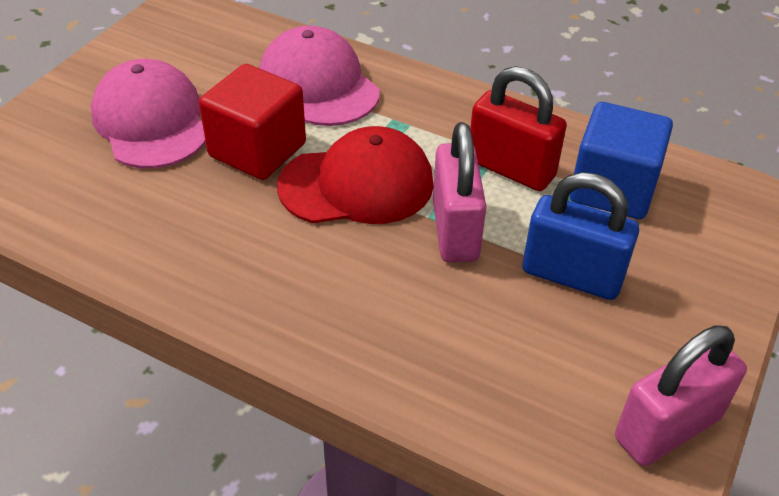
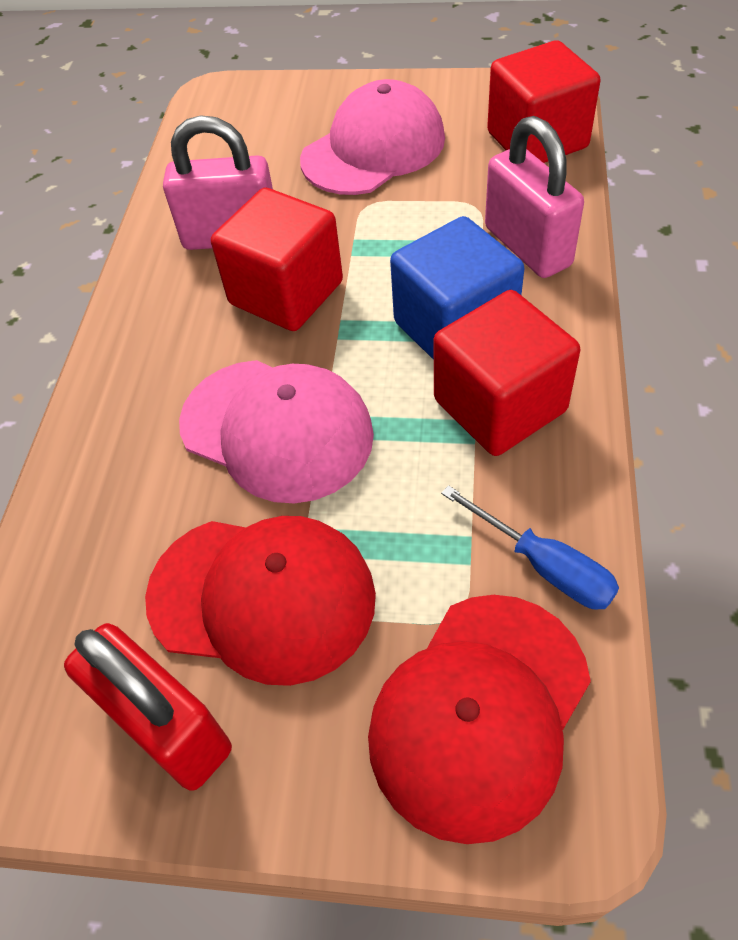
blue padlock: [522,172,639,300] = 1 -> none = 0
blue screwdriver: none = 0 -> [441,485,619,610] = 1
red cap: [277,126,434,224] = 1 -> [145,516,376,686] [368,595,591,844] = 2
red cube: [199,64,306,180] = 1 -> [211,188,343,331] [434,290,580,456] [487,40,601,163] = 3

